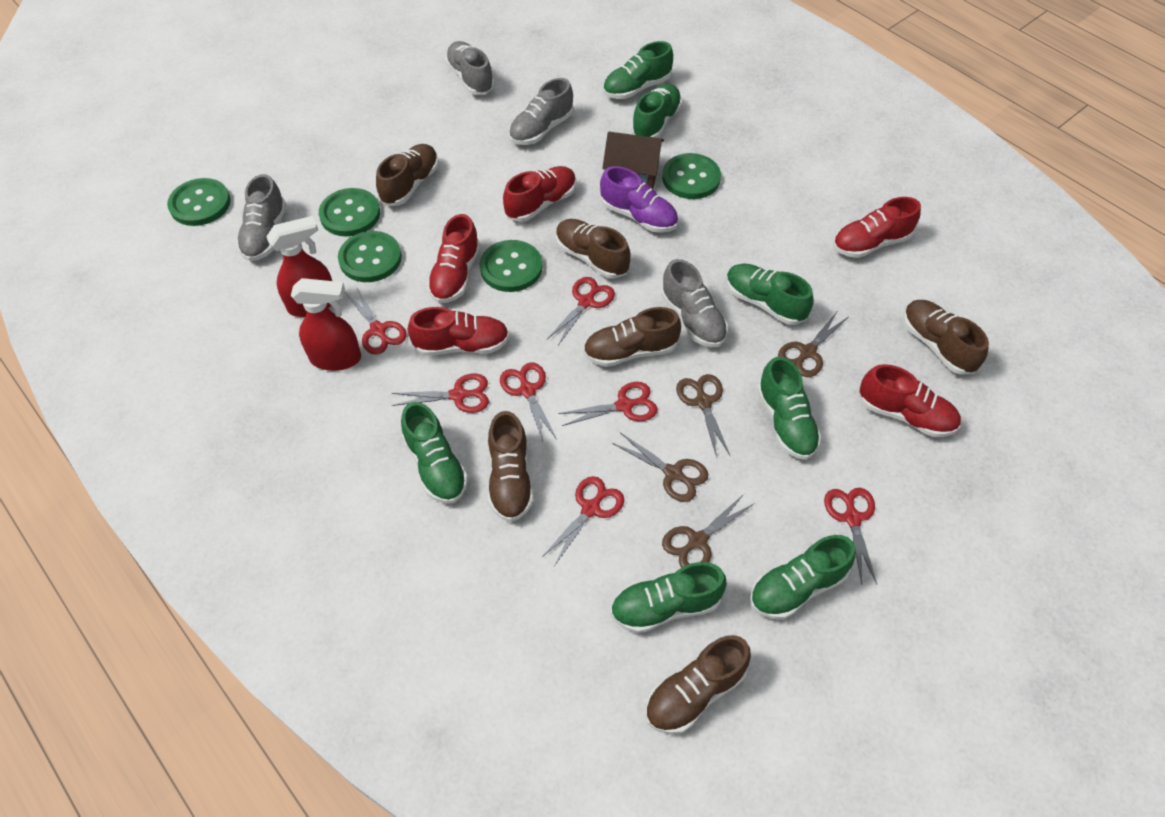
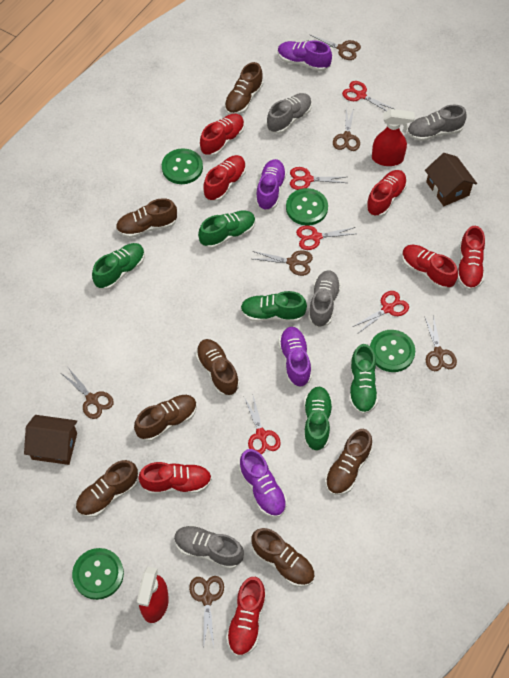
brown house: [602,132,664,189] = 1 -> [24,415,77,465] [425,153,477,206] = 2
brown scissors: [612,433,709,502] [662,494,755,568] [676,374,730,458] [778,312,848,377] = 4 -> [61,368,114,419] [189,576,224,649] [252,251,313,276] [307,34,361,60] [333,108,360,151] [424,315,457,371] = 6
brown shoe: [376,144,439,206] [488,411,534,522] [556,219,630,279] [583,307,681,367] [645,635,751,734] [903,300,989,375] = 6 -> [75,460,138,518] [116,198,177,238] [134,395,197,441] [196,339,239,396] [224,62,263,115] [252,528,315,587] [325,429,372,495] = 7
green button: [167,178,231,226] [319,188,380,236] [338,231,402,282] [479,240,542,292] [662,153,721,199] = 5 -> [72,548,124,600] [162,148,203,184] [286,188,328,226] [370,330,415,372] = 4
green shoe: [401,402,468,504] [603,41,673,99] [610,562,727,633] [631,83,682,138] [726,263,814,325] [750,535,856,620] [757,357,821,460] = 7 -> [92,243,145,290] [198,211,256,249] [240,291,307,322] [304,387,333,451] [349,344,378,414] = 5
purple shoe: [600,166,678,233] = 1 -> [239,449,287,518] [256,159,287,211] [278,40,332,71] [279,327,312,388] = 4
red scissors: [344,286,407,355] [392,374,489,413] [500,363,557,443] [542,476,624,566] [547,277,615,345] [558,382,657,426] [824,488,877,584] = 7 -> [244,396,281,455] [290,167,346,190] [296,226,356,250] [342,81,394,111] [353,291,409,333] = 5
red shoe: [408,307,509,356] [427,214,480,303] [503,166,576,222] [833,197,921,258] [859,364,961,437] = 5 -> [138,462,212,494] [200,114,245,157] [203,155,246,202] [226,577,266,656] [366,170,407,217] [402,245,458,290] [457,226,485,290] = 7

